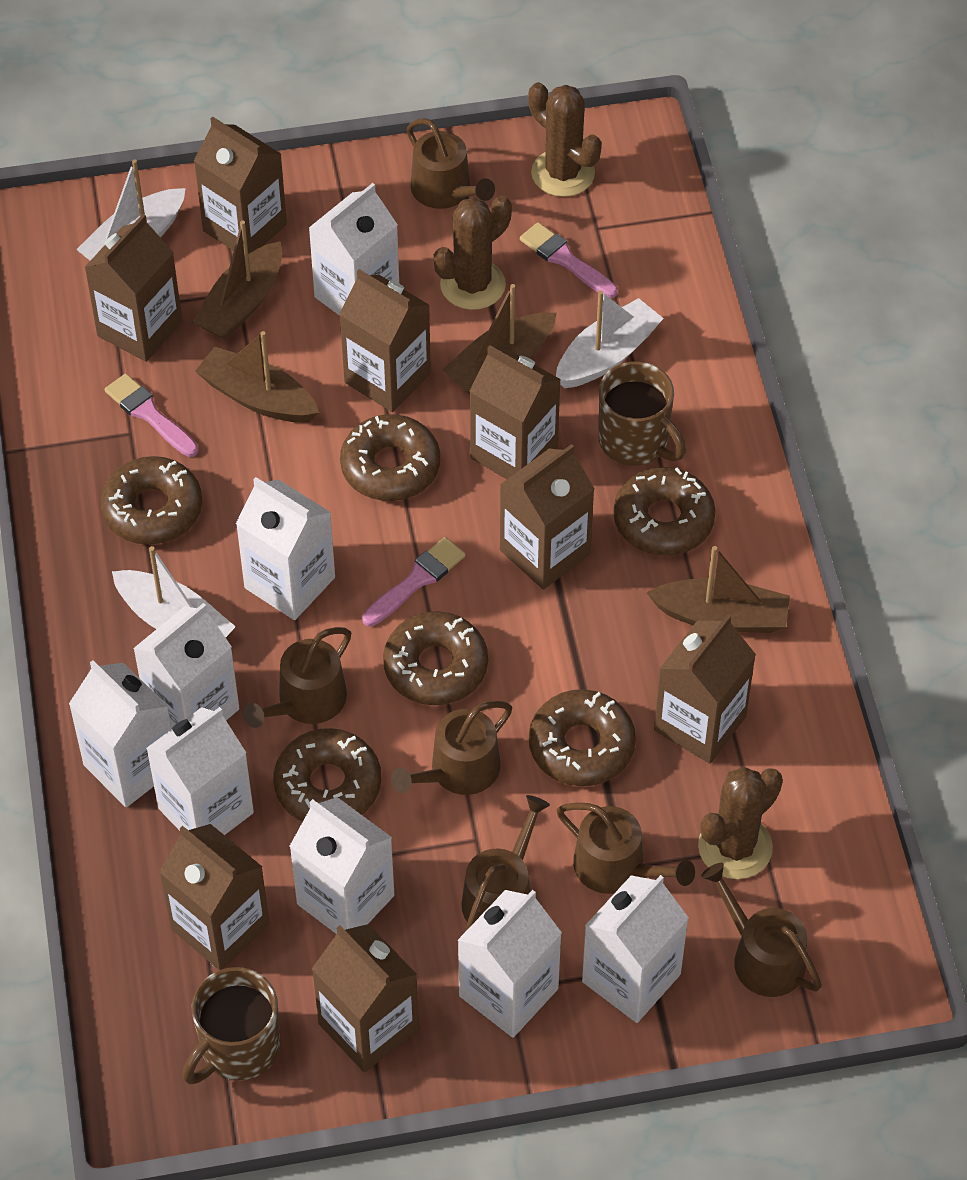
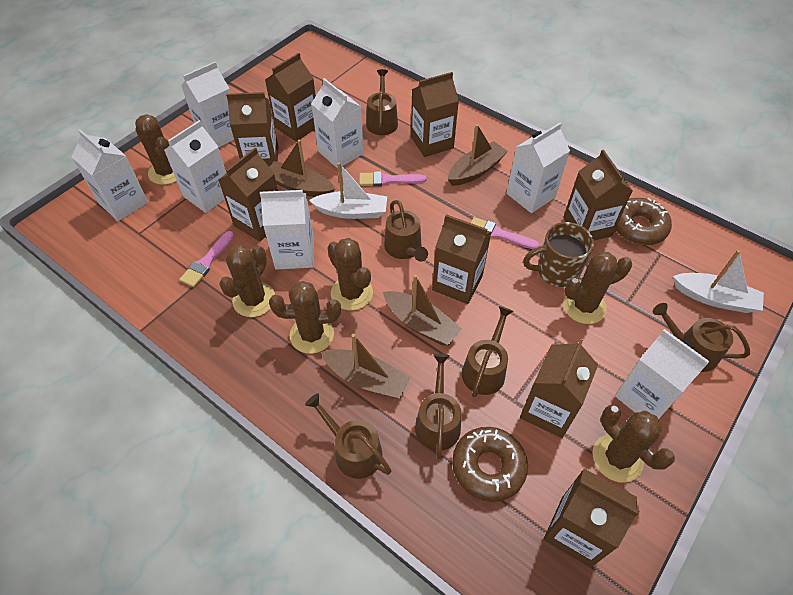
brown cactus: [434,195,512,310] [528,82,602,197] [698,767,783,879] = 3 -> [135,114,177,185] [219,245,275,317] [269,281,341,354] [327,238,373,310] [563,252,632,324] [592,405,675,483] = 6
brown donut: [100,456,202,545] [274,728,381,822] [340,414,440,501] [383,611,488,705] [529,689,636,786] [614,467,715,556] = 6 -> [452,427,528,502] [615,198,672,245] = 2
brown mug: [182,967,280,1084] [598,361,686,466] = 2 -> [523,222,594,287] = 1
white boat: [76,159,186,261] [112,546,236,638] [556,290,664,388] = 3 -> [309,162,387,219] [673,250,764,313] = 2
white carton: [69,660,172,807] [133,603,240,728] [146,707,254,835] [236,477,335,620] [290,797,394,934] [309,183,399,316] [457,890,562,1038] [582,875,689,1023] = 8 -> [72,129,148,221] [164,120,226,213] [181,62,234,148] [260,190,314,270] [311,78,364,168] [507,122,570,213] [615,329,710,419] = 7

